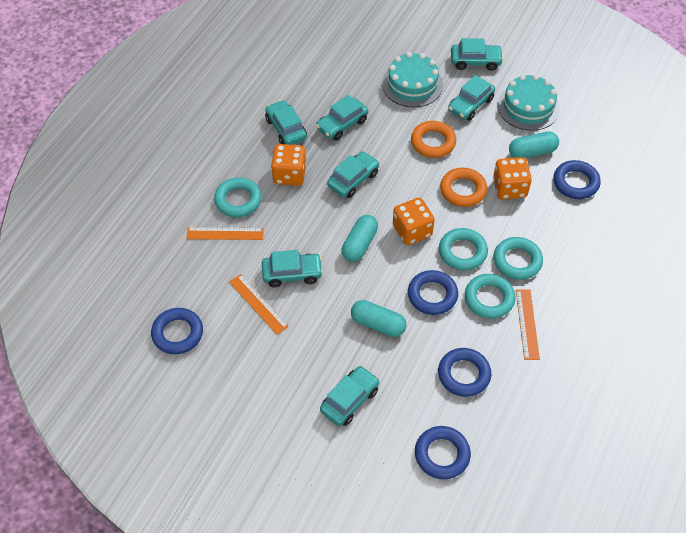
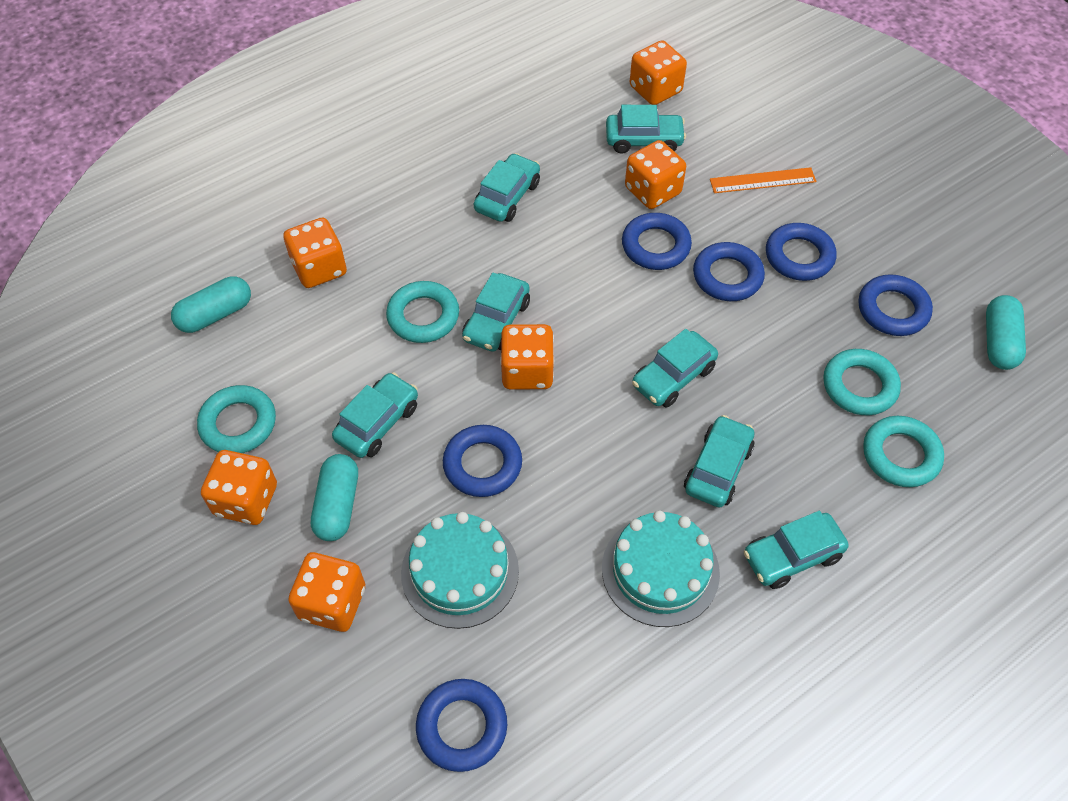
blue ring: [151,308,203,354] [408,270,458,315] [415,426,471,479] [438,348,491,397] [553,160,601,199] = 5 -> [416,679,507,772] [443,425,522,497] [622,213,692,270] [693,242,765,301] [766,223,836,281] [859,274,933,336] = 6
orange dice: [271,144,306,186] [393,198,435,245] [493,157,532,199] = 3 -> [201,450,277,525] [283,217,347,288] [288,552,365,632] [500,324,554,390] [625,140,686,209] [630,40,687,105] = 6
orange ring: [411,121,456,158] [440,168,487,207] = 2 -> none = 0
orange ruler: [186,227,264,240] [229,274,289,335] [516,289,540,360] = 3 -> [710,167,816,193] = 1

